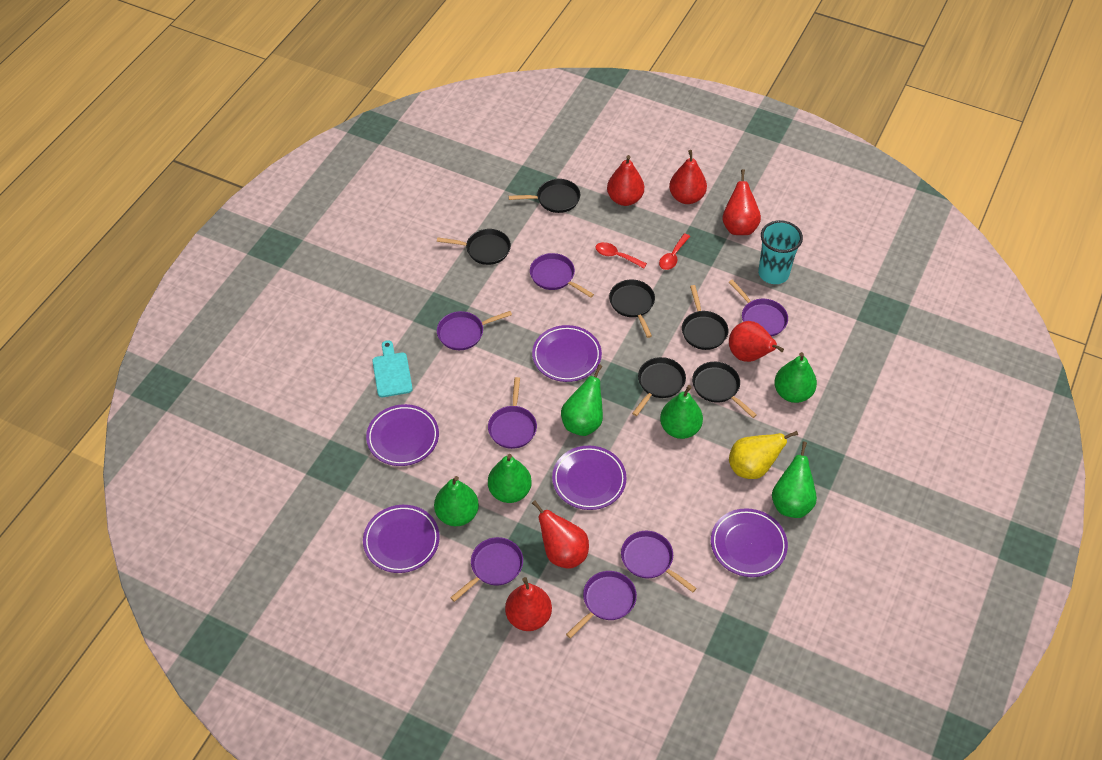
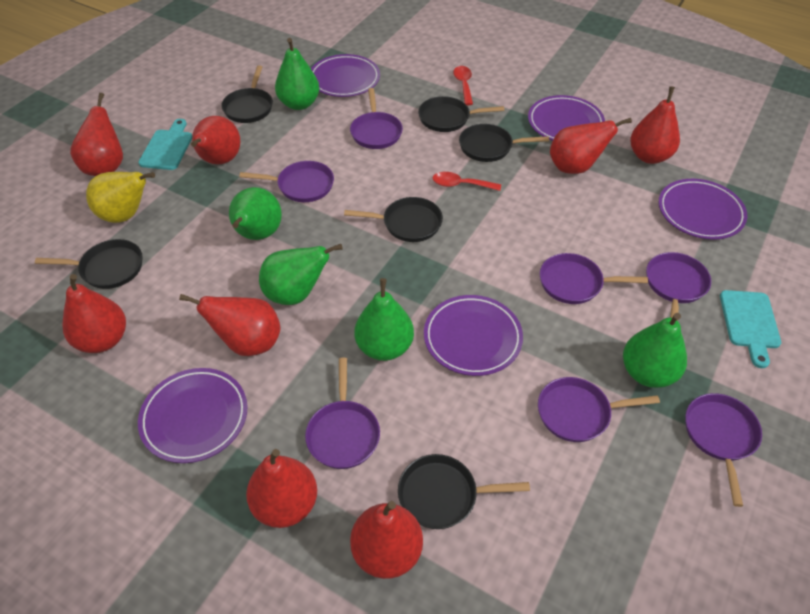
green pear: [434,476,479,526] [488,454,532,503] [561,364,603,436] [660,385,703,439] [772,441,817,518] [774,352,817,403] = 6 -> [229,187,282,240] [259,244,343,305] [275,38,319,110] [354,278,414,361] [623,313,687,388] = 5
red pear: [505,577,552,631] [532,500,589,568] [607,155,644,206] [669,150,707,204] [722,169,761,235] [729,321,784,362] = 6 -> [62,274,126,353] [70,93,123,176] [179,294,280,356] [191,116,240,164] [246,449,317,528] [350,501,423,579] [550,118,632,174] [630,86,680,164] = 8
turquoise cup: [758,220,803,284] = 1 -> none = 0
turquoise cutting board: [372,340,413,397] = 1 -> [138,119,192,170] [720,290,781,368] = 2

